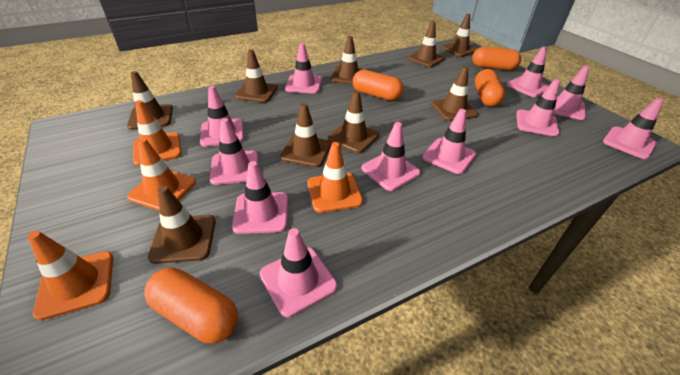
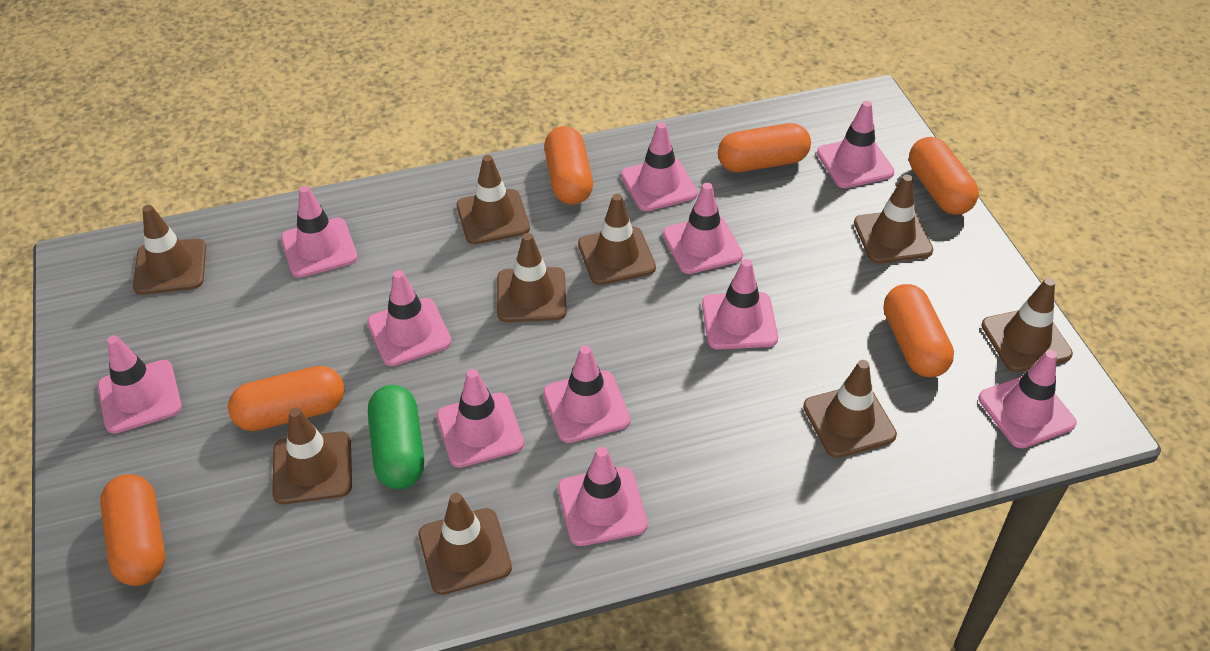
green capsule: none = 0 -> [368,385,424,489] = 1
orange capsule: [144,268,238,343] [353,70,404,101] [472,47,522,70] [475,69,505,107] = 4 -> [100,474,165,586] [228,366,344,431] [544,126,593,204] [718,123,811,172] [884,284,954,378] [909,137,979,215] = 6
orange traffic cone: [27,231,113,320] [127,138,196,210] [133,100,182,166] [307,142,363,213] = 4 -> none = 0

